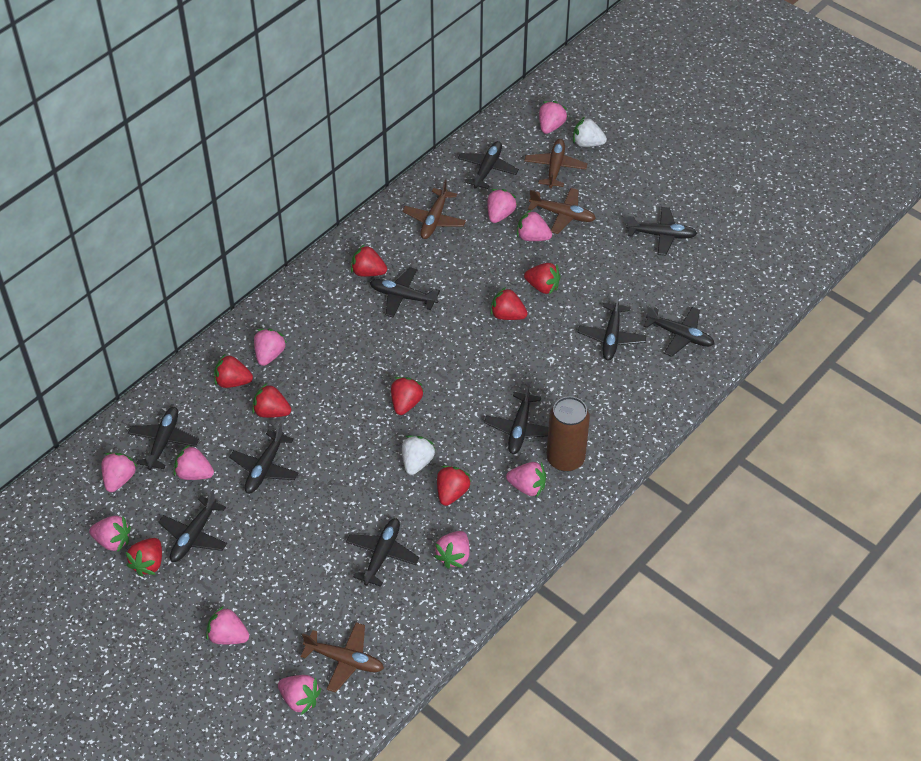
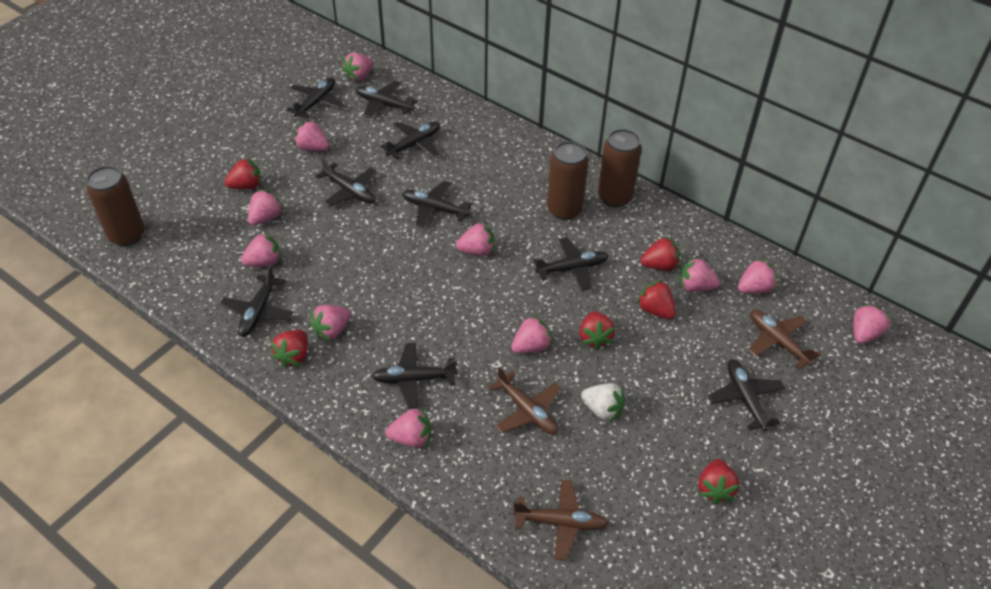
black plane: [128,407,199,470] [158,490,227,562] [229,423,298,493] [346,518,419,587] [370,267,440,318] [458,141,519,189] [484,383,548,454] [578,294,647,360] [626,207,697,255] [643,306,714,357] = 10 -> [220,265,293,337] [287,77,344,118] [315,158,377,207] [356,81,417,118] [371,343,458,408] [380,122,440,160] [402,181,473,227] [533,237,609,291] [708,359,785,431] = 9
brown can: [547,396,590,472] = 1 -> [86,166,145,247] [547,141,589,220] [598,129,642,207] = 3
brown plane: [300,622,384,693] [402,180,466,239] [524,139,587,188] [528,188,596,234] = 4 -> [488,367,561,435] [513,479,609,561] [749,310,820,369] = 3
red strawberry: [126,538,162,577] [214,354,253,388] [252,383,291,418] [351,244,387,277] [391,377,424,415] [437,466,471,506] [490,287,528,320] [524,263,561,295] = 8 -> [224,157,261,189] [270,330,308,368] [579,311,615,350] [637,280,676,319] [640,237,680,271] [699,459,740,504] = 6
white strawberry: [402,436,436,475] [573,117,607,147] = 2 -> [581,383,625,422] = 1

